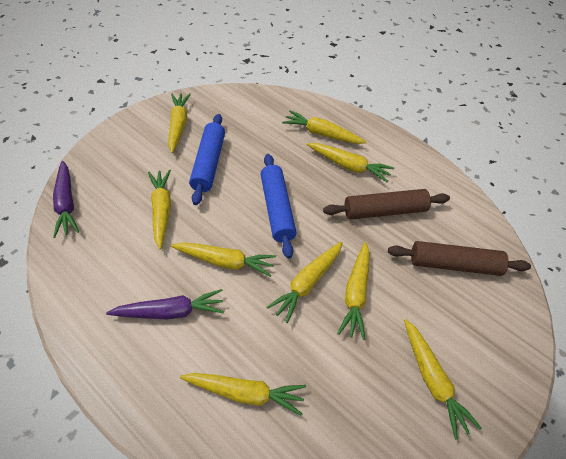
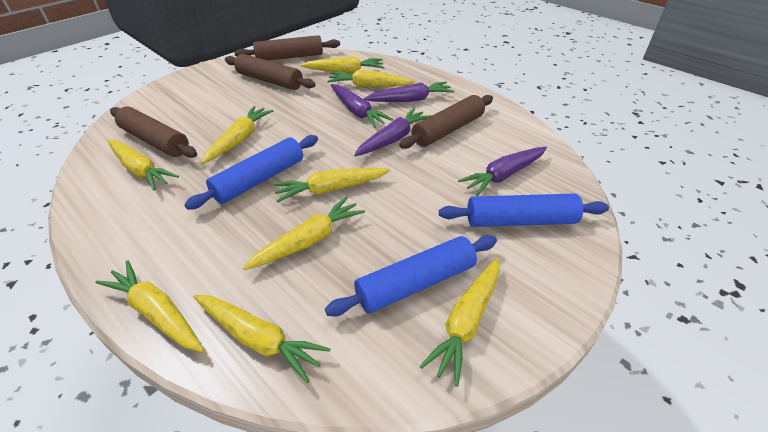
blue rolling pin: [189,114,225,205] [261,154,296,259] = 2 -> [184,135,318,210] [325,235,497,316] [439,194,609,227] = 3
brown rolling pin: [323,189,450,220] [388,241,531,276] = 2 -> [110,107,197,158] [225,54,315,90] [234,35,340,61] [399,95,493,149] = 4
purple carrot: [53,161,79,238] [106,289,224,320] = 2 -> [331,84,393,128] [354,108,431,156] [364,82,454,102] [458,146,547,196] = 4

